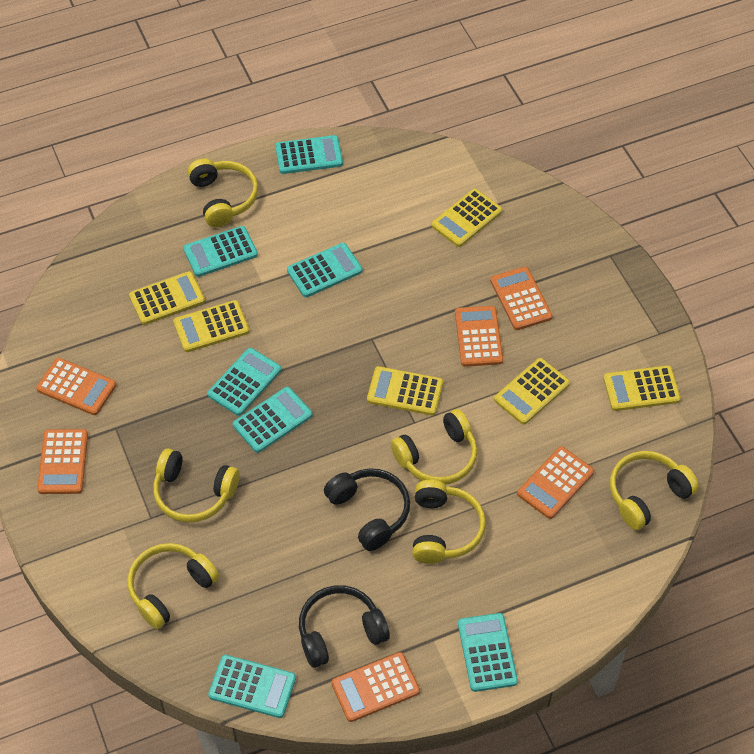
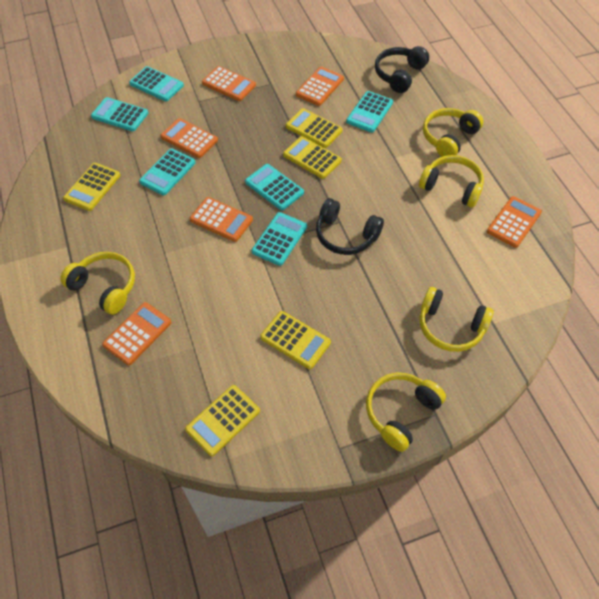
turquoise calculator: [183,226,258,277] [207,348,281,416] [208,655,296,718] [233,387,313,453] [275,135,343,174] [287,243,363,297] [458,613,518,692] = 7 -> [91,97,148,131] [129,66,184,101] [139,148,196,195] [245,164,304,210] [252,212,307,266] [346,91,393,133] = 6
yellow calculator: [129,271,205,325] [173,300,250,352] [367,366,443,416] [432,189,502,247] [494,358,570,425] [603,365,681,411] = 6 -> [63,163,120,211] [185,385,260,456] [260,311,331,369] [283,136,342,179] [286,108,343,148] = 5
yellow headphones: [127,543,219,629] [153,448,240,523] [188,159,258,227] [391,409,477,484] [412,480,486,564] [610,451,699,530] = 6 -> [60,252,135,315] [366,373,446,452] [419,155,484,208] [420,287,494,352] [423,108,484,157] = 5

